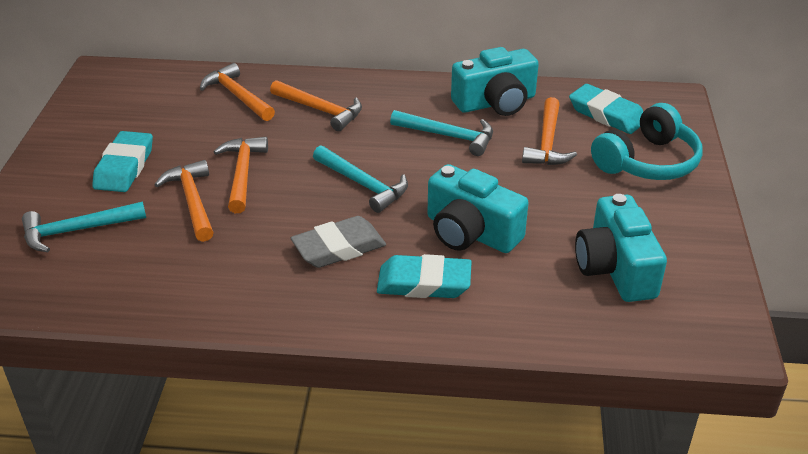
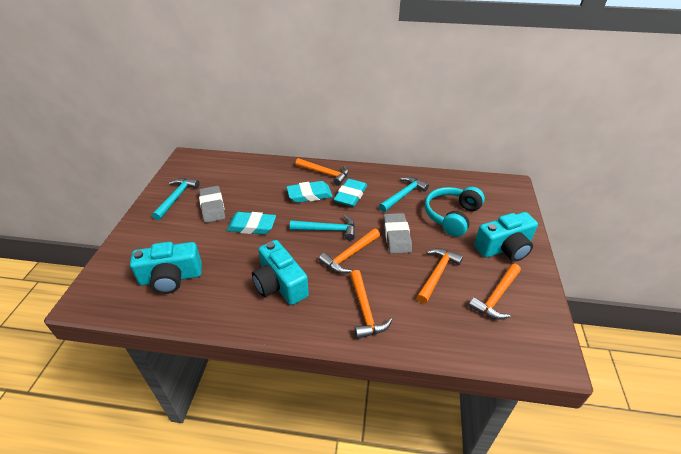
grey eraser: [291,216,386,268] = 1 -> [199,186,225,223] [383,213,412,254] = 2

